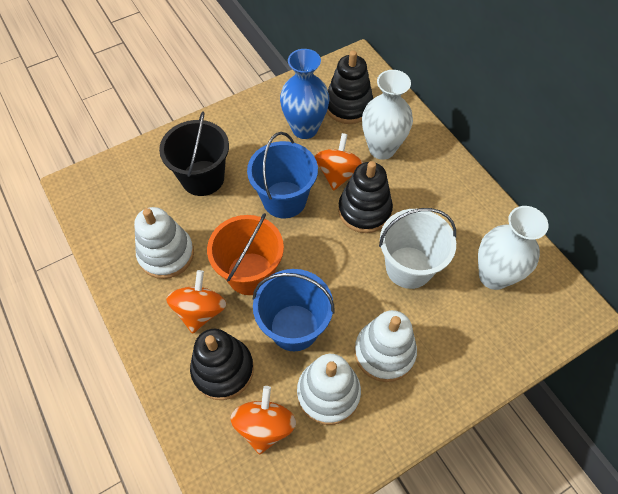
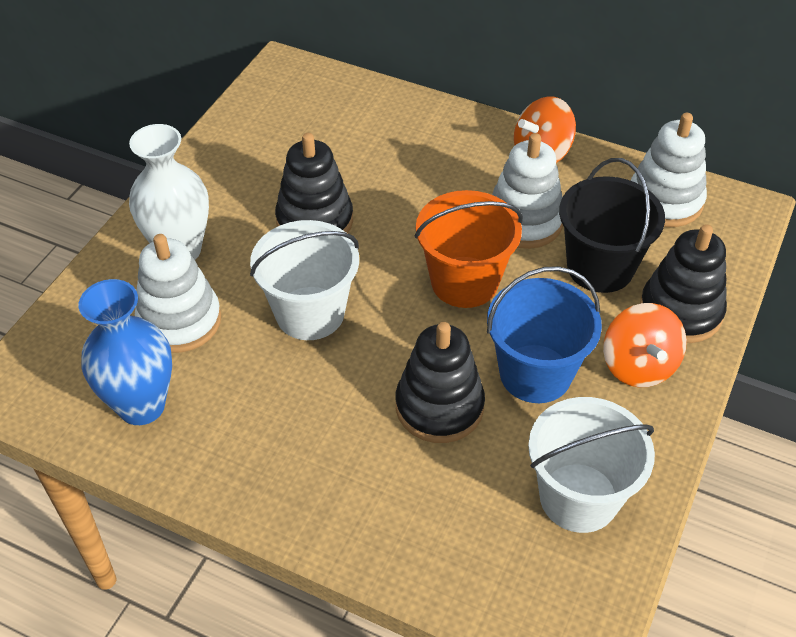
blue bucket: [247,132,318,218] [253,269,335,351] = 2 -> [487,266,602,403] = 1
orange spinning top: [166,270,226,334] [230,386,296,454] [314,133,363,191] = 3 -> [514,96,576,163] [603,303,687,387] = 2
white bucket: [379,208,456,289] = 1 -> [250,220,359,340] [528,397,655,533] = 2
white vase: [362,70,413,160] [478,206,548,290] = 2 -> [129,124,209,260] = 1

